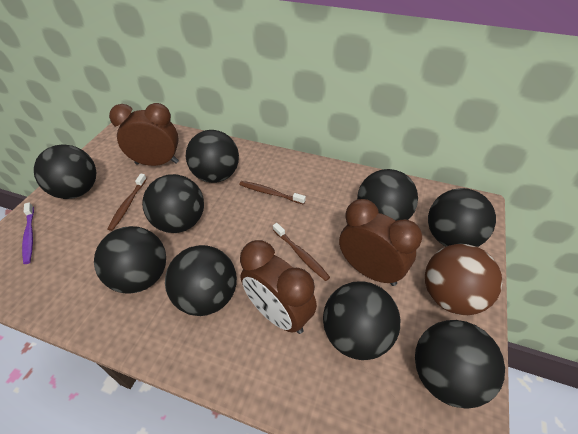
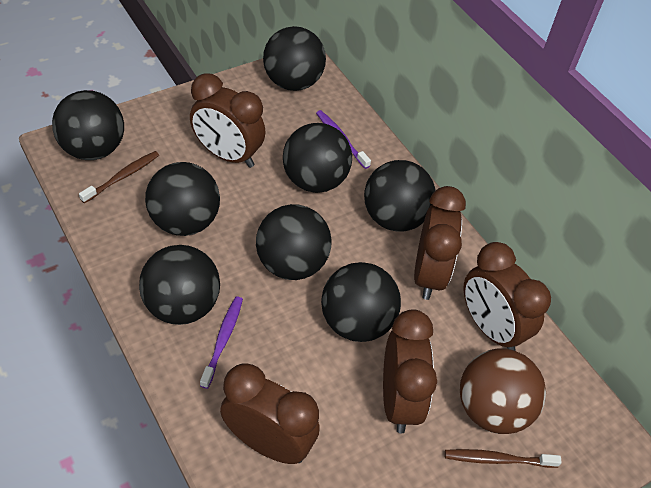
black ball: [34,144,96,199] [94,226,166,294] [142,174,204,233] [165,245,237,316] [186,130,239,183] [323,281,400,360] [357,169,418,221] [415,320,505,409] [428,188,496,247] = 9 -> [52,90,124,160] [139,245,220,325] [145,162,220,236] [256,204,332,280] [263,26,326,91] [283,123,352,193] [321,262,401,342] [364,160,436,232] = 8
brown clock: [109,103,179,166] [240,240,317,334] [339,199,422,286] = 3 -> [190,74,266,168] [220,363,319,464] [383,309,437,433] [414,186,466,300] [464,242,551,351] = 5
brown toothbrush: [107,174,147,231] [239,181,306,205] [273,223,330,281] = 3 -> [79,151,159,203] [445,449,562,468] = 2
purple toothbrush: [22,202,34,264] = 1 -> [200,297,243,389] [316,110,371,169] = 2

